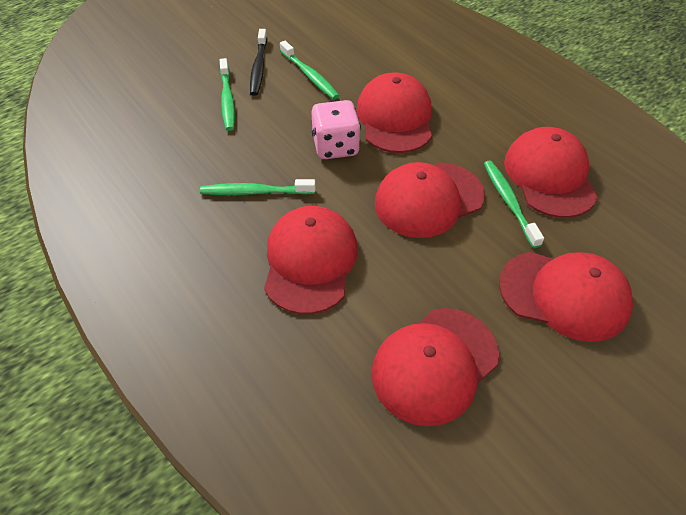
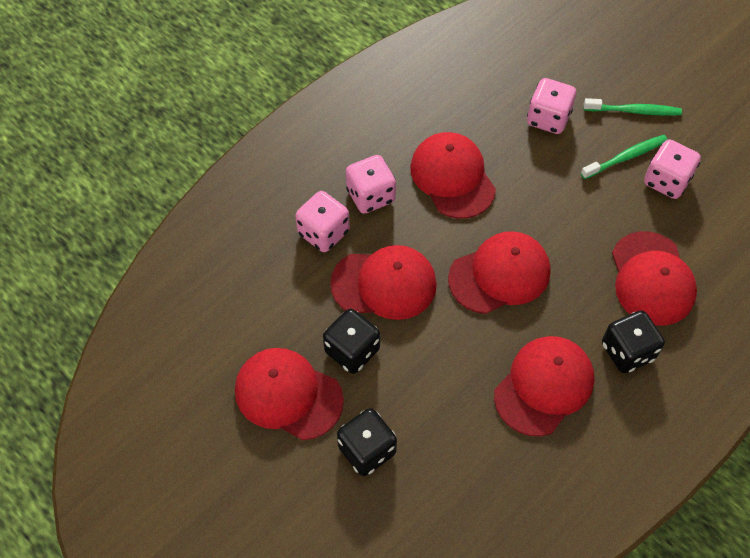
black dice: none = 0 -> [323,309,380,374] [337,408,397,476] [602,310,665,373] = 3
black toothbrush: [250,29,267,96] = 1 -> none = 0
green toothbrush: [200,179,316,195] [220,58,235,131] [280,41,339,99] [484,160,544,248] = 4 -> [581,135,668,179] [584,98,682,116] = 2
pink dice: [312,100,361,159] = 1 -> [295,191,350,252] [346,155,396,214] [527,78,576,134] [644,139,701,199] = 4

